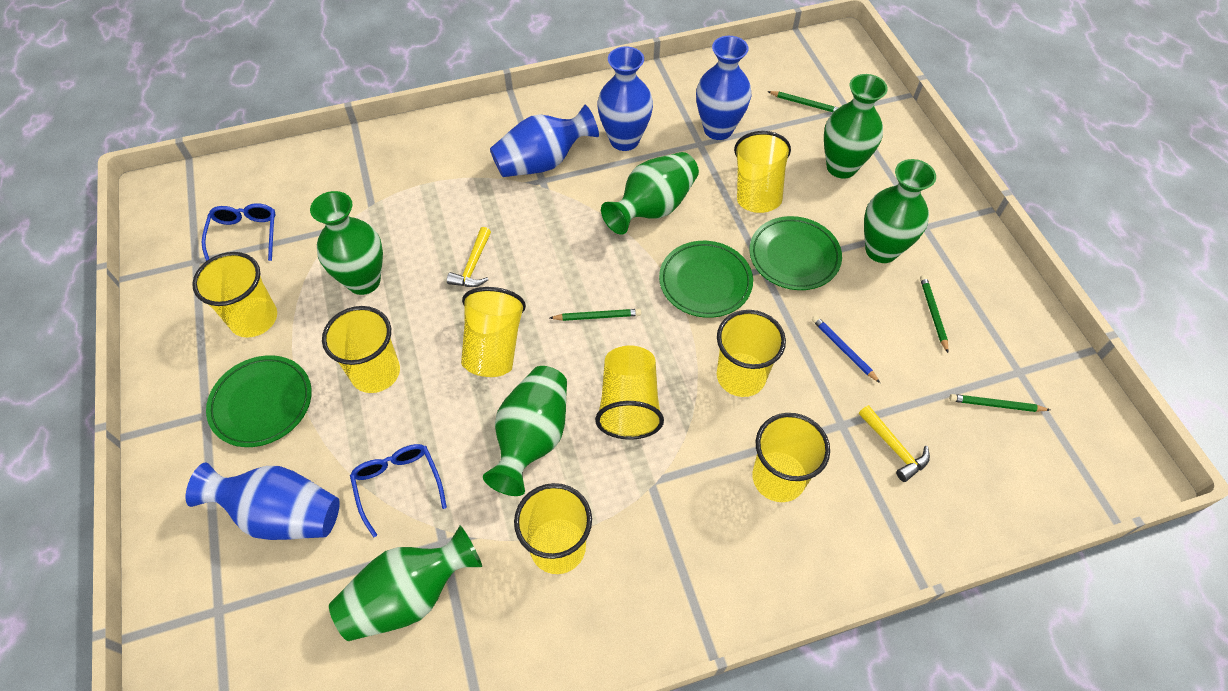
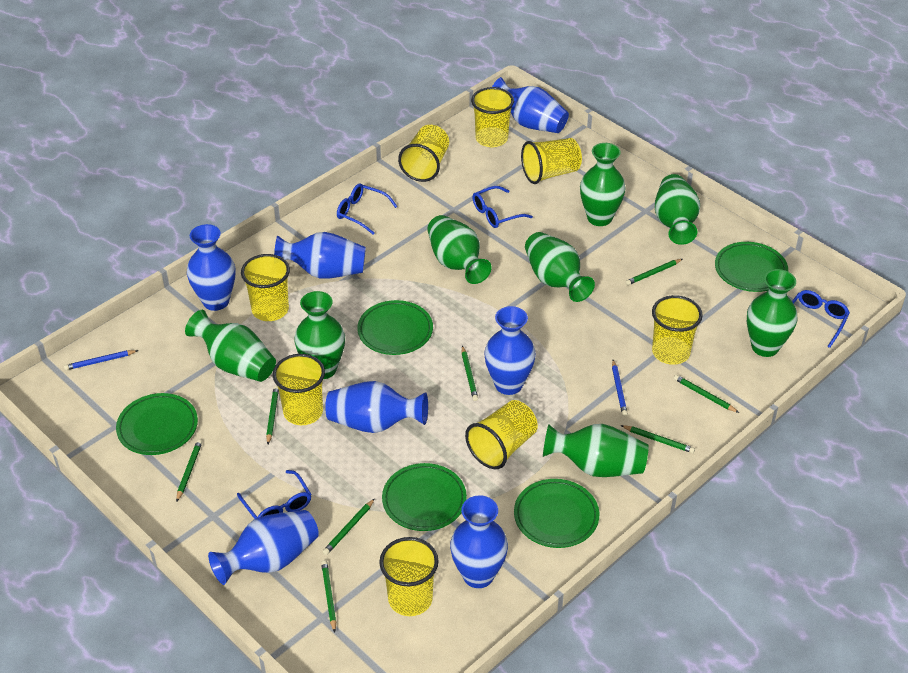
blue glasses: [202,203,276,261] [350,444,447,537] = 2 -> [237,470,312,519] [337,184,398,235] [472,186,533,228] [792,290,850,348] = 4
blue pencil: [812,316,880,383] = 1 -> [64,350,139,370] [612,360,628,416] = 2
blue vase: [186,462,340,540] [490,105,599,177] [597,46,653,151] [696,36,751,140] = 4 -> [187,224,235,311] [208,510,319,585] [274,232,366,279] [325,381,428,433] [450,495,508,588] [484,306,536,395] [492,77,569,133] = 7
green pencil: [550,309,641,321] [767,91,839,112] [920,275,949,353] [949,394,1050,412] = 4 -> [176,439,202,502] [266,386,279,444] [321,560,336,633] [323,499,375,555] [462,346,478,401] [620,425,695,453] [625,259,682,285] [674,375,739,413] = 8
green plate: [206,355,312,447] [659,241,753,318] [749,216,842,290] = 3 -> [116,393,198,455] [357,300,433,355] [382,463,467,531] [514,479,599,548] [715,242,788,292] = 5
green vase: [310,191,383,295] [329,525,482,641] [483,366,567,496] [601,152,699,235] [824,74,888,179] [864,159,936,263] = 6 -> [185,310,276,382] [294,291,345,379] [427,215,492,284] [525,232,595,302] [543,424,649,477] [580,143,626,226] [655,174,700,245] [747,269,797,357] = 8
yellow hammer: [447,227,491,287] [859,405,930,482] = 2 -> none = 0

